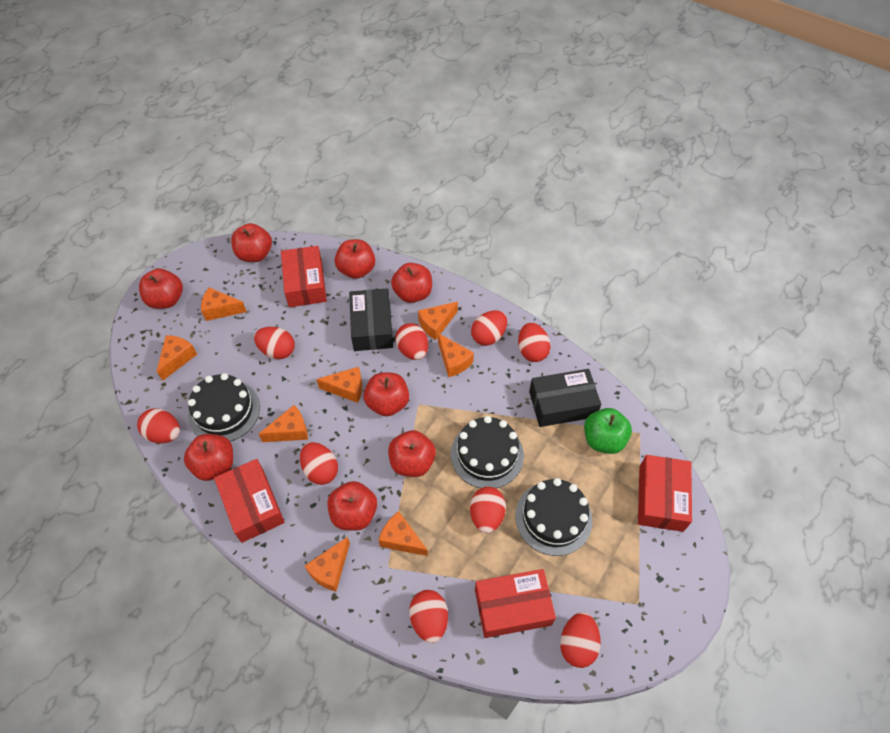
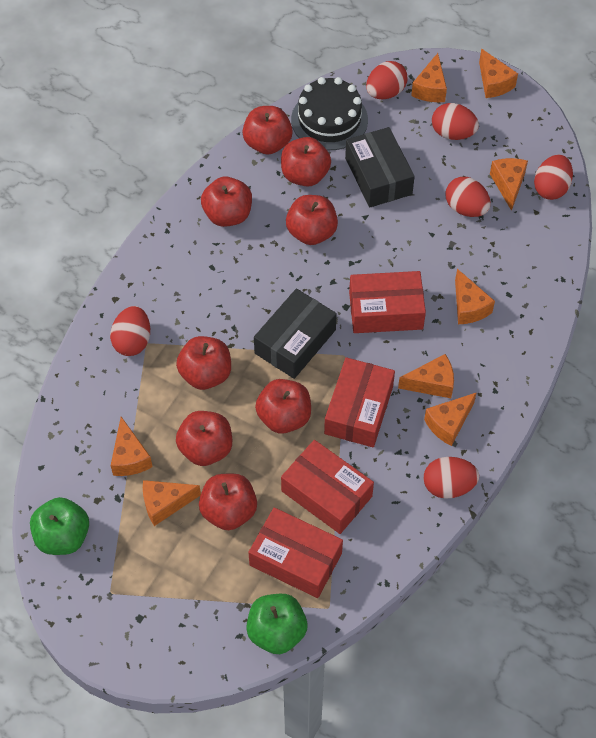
black cake: [188,373,260,442] [451,416,524,488] [515,478,592,556] = 3 -> [291,77,368,150] = 1
green apple: [584,408,632,454] = 1 -> [30,497,89,555] [246,594,307,654] = 2
red egg: [137,408,180,443] [254,327,295,359] [300,442,338,485] [395,323,428,360] [409,590,448,643] [470,487,506,533] [471,310,507,346] [518,323,551,362] [560,612,601,668] = 9 -> [110,306,150,356] [366,61,408,99] [423,457,479,499] [432,103,479,140] [445,177,491,217] [534,155,573,200] = 6

